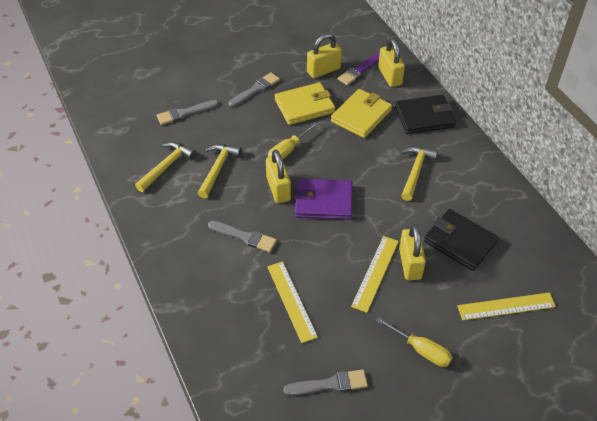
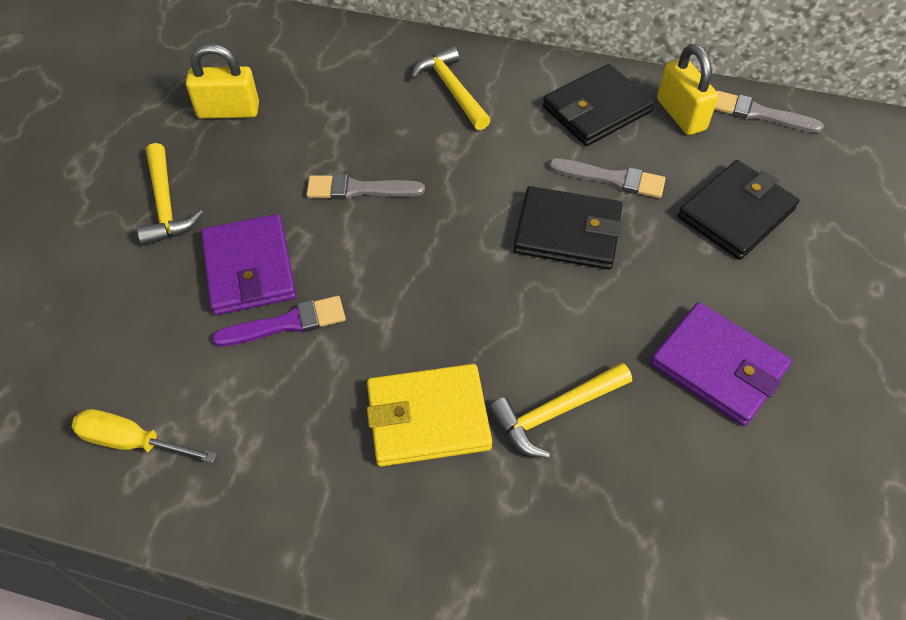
black wallet: [395,95,456,134] [424,209,499,271] = 2 -> [513,186,623,270] [543,64,654,146] [678,160,799,260] = 3
grey brush: [156,100,219,125] [208,221,277,253] [229,72,280,107] [283,369,368,396] = 4 -> [306,174,425,200] [549,159,666,198] [714,91,824,133] = 3
purple wallet: [294,179,353,220] = 1 -> [201,214,296,315] [650,302,792,426] = 2
yellow padlock: [266,150,291,203] [307,33,342,78] [378,38,405,87] [399,224,426,280] = 4 -> [186,44,259,119] [657,44,718,135] = 2
yellow ruler: [267,261,318,343] [351,236,399,313] [457,292,556,320] = 3 -> none = 0
yellow screwdriver: [268,122,318,160] [376,317,453,367] = 2 -> [72,409,217,463] = 1
yellow wallet: [275,82,335,125] [331,89,392,138] = 2 -> [367,364,492,467] = 1

